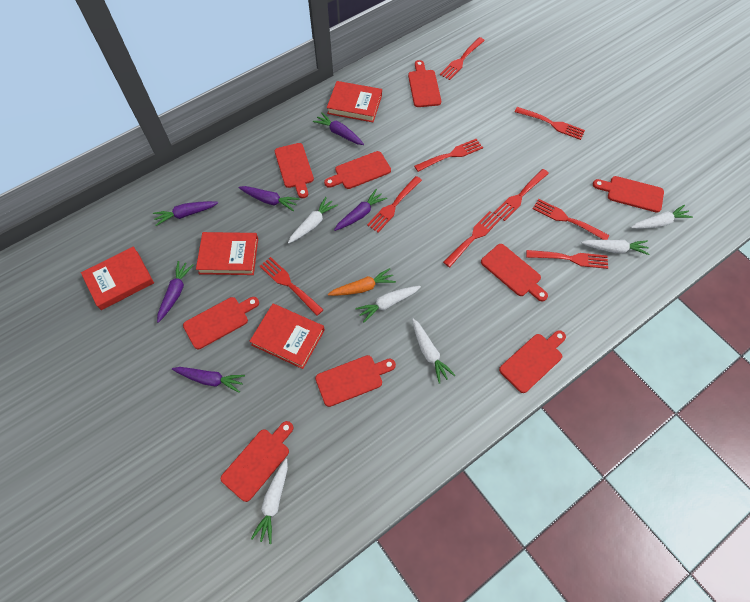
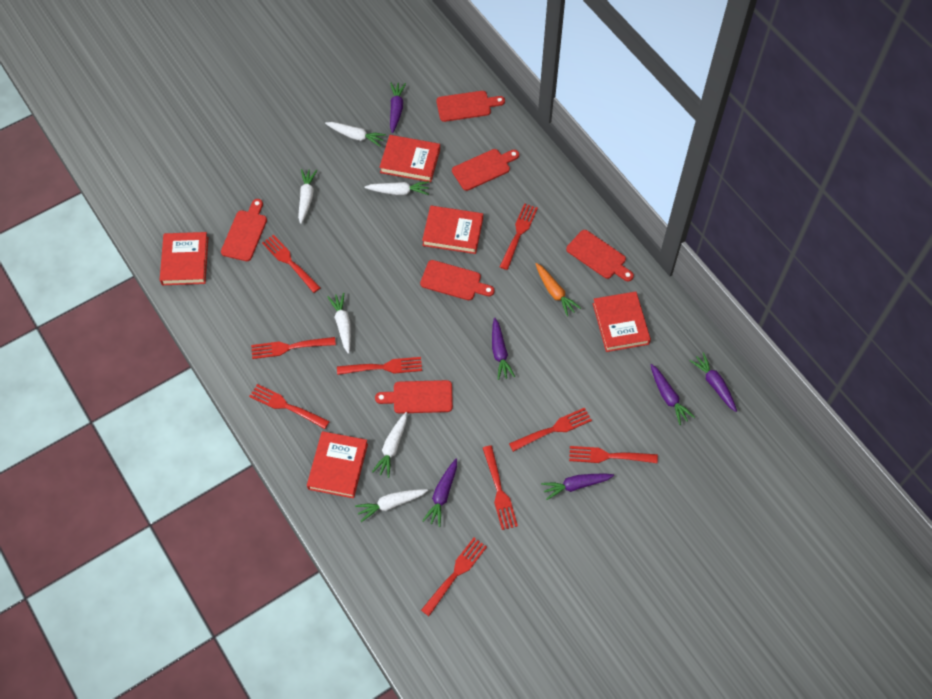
red book: [81,246,154,310] [196,232,258,275] [249,304,325,369] [327,81,382,122] = 4 -> [160,232,209,285] [307,431,368,498] [379,135,440,182] [422,206,483,254] [593,291,651,352] = 5
red cutting board: [183,297,259,349] [221,421,293,502] [275,143,314,198] [315,355,396,407] [324,151,391,189] [408,60,441,107] [481,244,548,301] [499,330,566,393] [593,176,664,213] = 9 -> [221,199,267,261] [375,380,453,414] [420,260,495,300] [436,91,505,122] [452,149,519,191] [566,230,634,281] = 6

